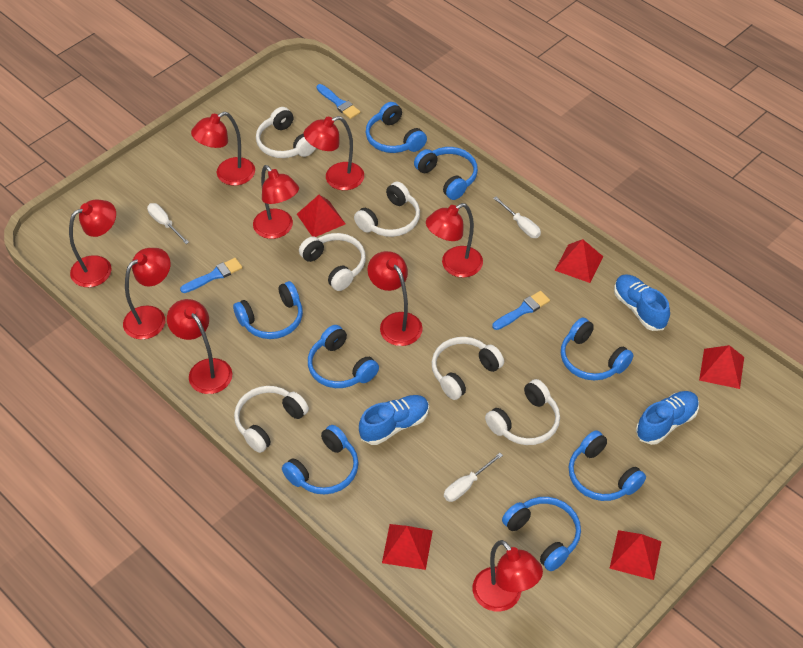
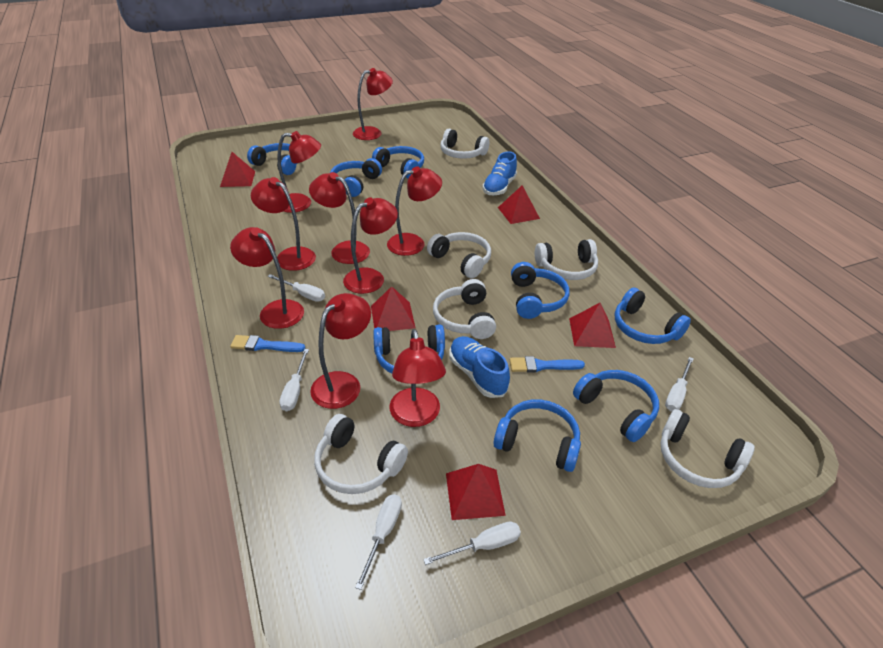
blue brush: [180,258,242,293] [316,84,360,119] [492,291,550,330] = 3 -> [230,335,305,352] [510,356,585,373] = 2
blue shoe: [359,395,429,445] [614,274,670,331] [636,391,699,445] = 3 -> [449,336,510,398] [483,151,517,195] = 2
white screwdriver: [147,203,189,244] [444,453,503,502] [493,197,541,238] = 3 -> [267,274,325,302] [280,349,309,411] [355,494,402,590] [423,521,521,565] [665,357,694,412] = 5

